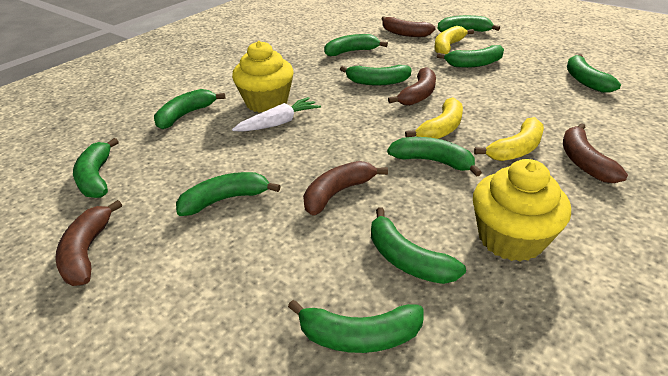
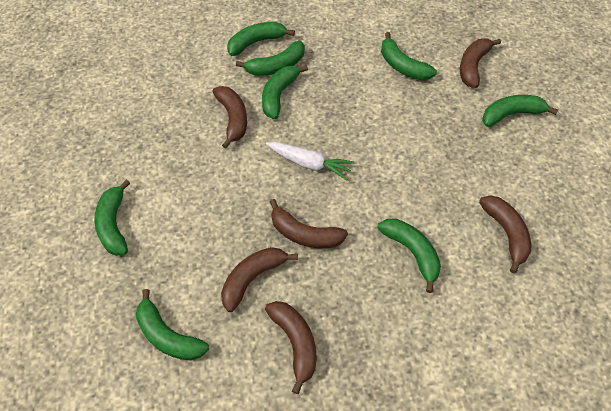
brown banana: [55,200,122,286] [303,161,388,215] [381,16,436,37] [388,67,436,106] [563,123,628,183] = 5 -> [212,86,247,148] [221,247,298,312] [265,301,317,394] [269,199,348,248] [460,39,501,88] [479,195,531,273] = 6
green banana: [73,138,119,198] [154,89,225,129] [176,172,280,216] [288,300,424,353] [324,34,388,56] [340,65,412,85] [371,208,466,284] [387,137,482,177] [437,45,504,68] [438,15,500,32] [567,54,621,93] = 11 -> [94,180,130,256] [136,289,209,361] [227,22,295,56] [236,41,305,76] [262,65,308,119] [378,218,441,293] [381,32,437,80] [482,95,558,127] = 8
yellow banana: [405,97,463,139] [435,26,474,54] [474,117,544,161] = 3 -> none = 0
yellow cupcake: [232,41,294,113] [473,159,571,262] = 2 -> none = 0

